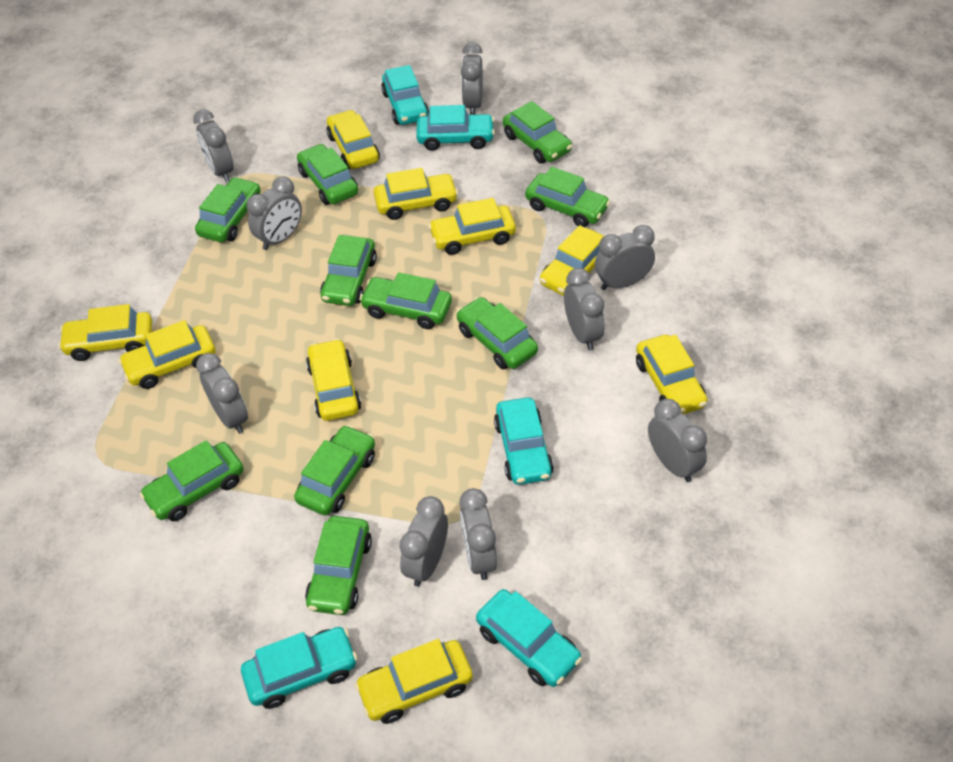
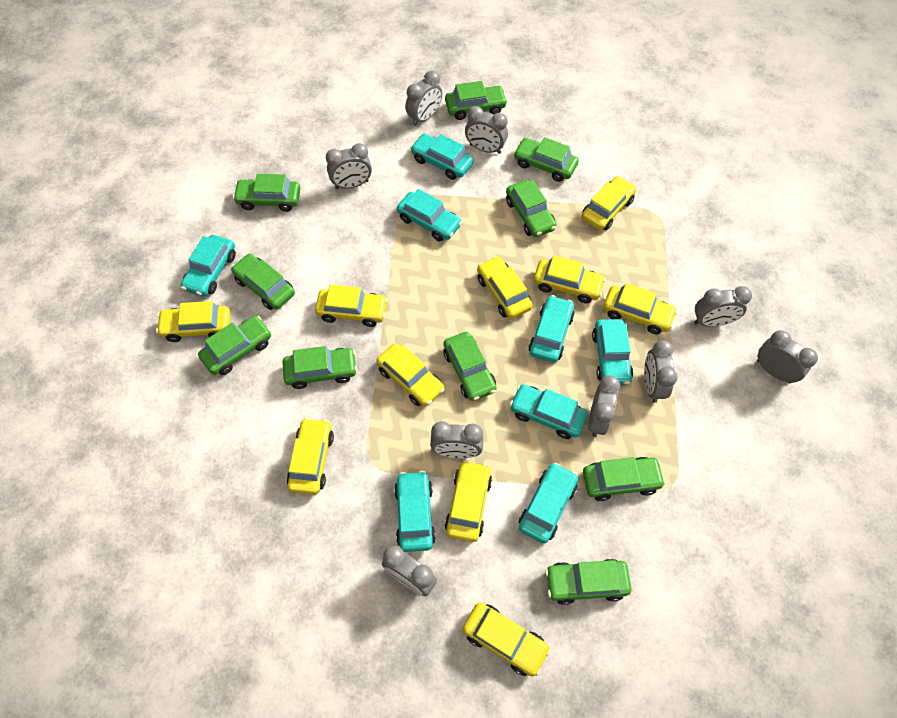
turquoise car: [241,627,357,709] [381,65,429,125] [416,105,495,151] [476,589,582,687] [494,397,554,485] = 5 -> [181,235,236,296] [394,471,436,552] [397,189,462,242] [410,133,473,180] [510,384,588,439] [519,463,578,543] [529,295,575,363] [592,319,633,385] = 8
yellow car: [58,304,152,361] [118,320,215,389] [306,339,361,421] [327,110,380,169] [355,639,473,724] [374,168,458,220] [428,198,516,255] [540,225,604,296] [636,335,707,414] = 9 -> [156,301,230,342] [287,418,334,495] [315,284,388,327] [376,343,445,407] [445,460,492,542] [463,602,551,677] [477,256,533,319] [534,255,606,303] [581,176,636,230] [603,283,678,334] = 10

